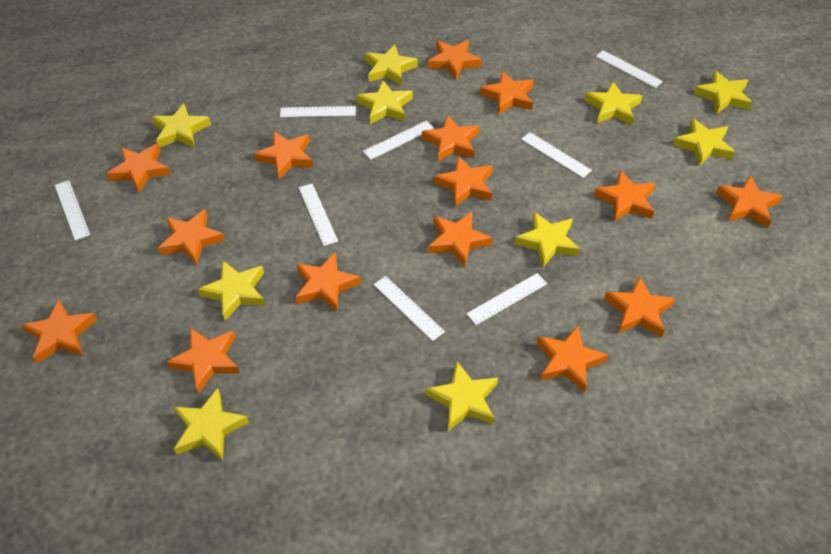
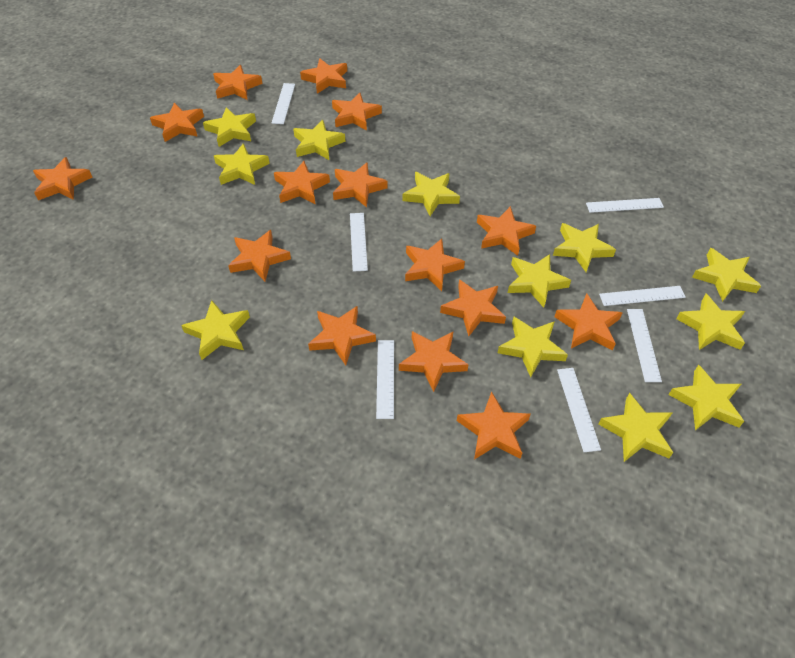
white ruler: [55,180,90,241] [280,106,356,117] [298,183,338,246] [363,120,434,160] [373,276,445,341] [466,273,547,325] [521,132,592,178] [596,50,663,88] = 8 -> [272,83,295,124] [350,213,368,272] [376,340,394,419] [557,368,601,452] [586,198,664,213] [599,286,686,306] [627,309,662,382] = 7
yellow star: [152,103,211,148] [174,388,249,461] [198,261,265,320] [357,80,413,124] [365,44,418,86] [426,361,498,431] [514,212,580,267] [584,81,642,125] [673,118,735,166] [694,70,752,114] = 10 -> [181,300,250,360] [203,107,256,147] [214,143,270,185] [293,120,345,160] [403,172,460,216] [498,317,568,377] [508,254,571,308] [553,223,616,272] [598,393,673,462] [668,365,744,430] [676,294,745,350] [692,248,761,302] = 12

